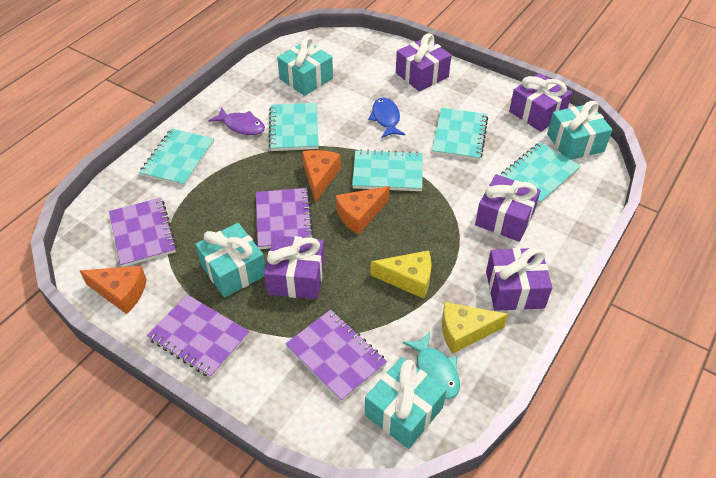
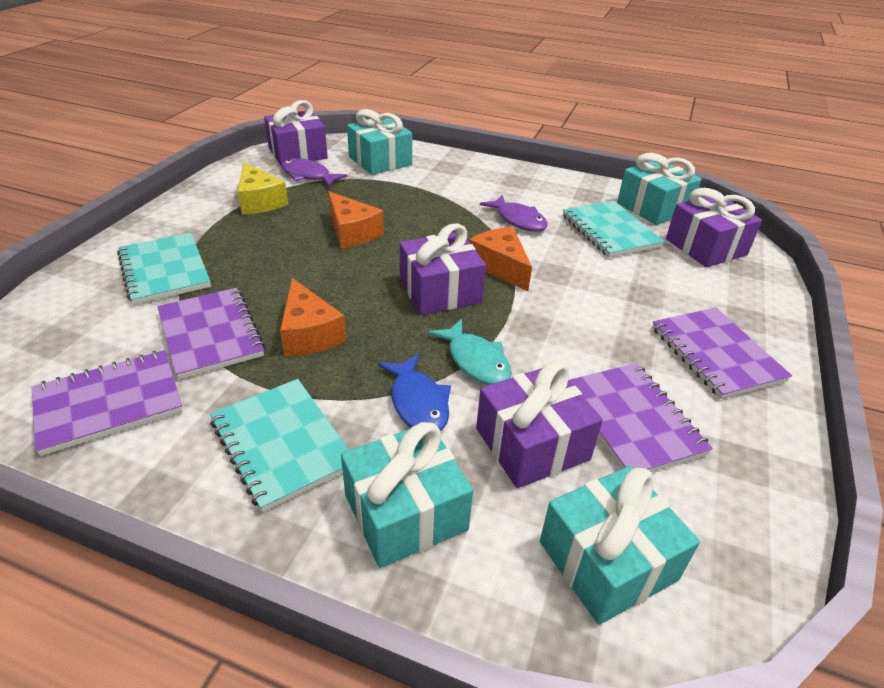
purple fish: [208,107,265,135] = 1 -> [281,158,347,187] [480,195,548,232] = 2
purple gift: [264,235,325,299] [396,33,451,92] [475,174,541,242] [486,247,552,311] [509,73,572,132] = 5 -> [264,100,328,165] [400,223,486,315] [476,361,603,488] [666,188,762,267] = 4
turquoise notebook: [139,129,214,187] [269,103,319,151] [352,149,423,191] [432,108,488,160] [500,142,581,204] = 5 -> [117,233,211,305] [210,379,349,512] [563,201,665,258] = 3
yellow cheese: [371,250,432,299] [442,302,508,354] = 2 -> [238,162,288,215] = 1

